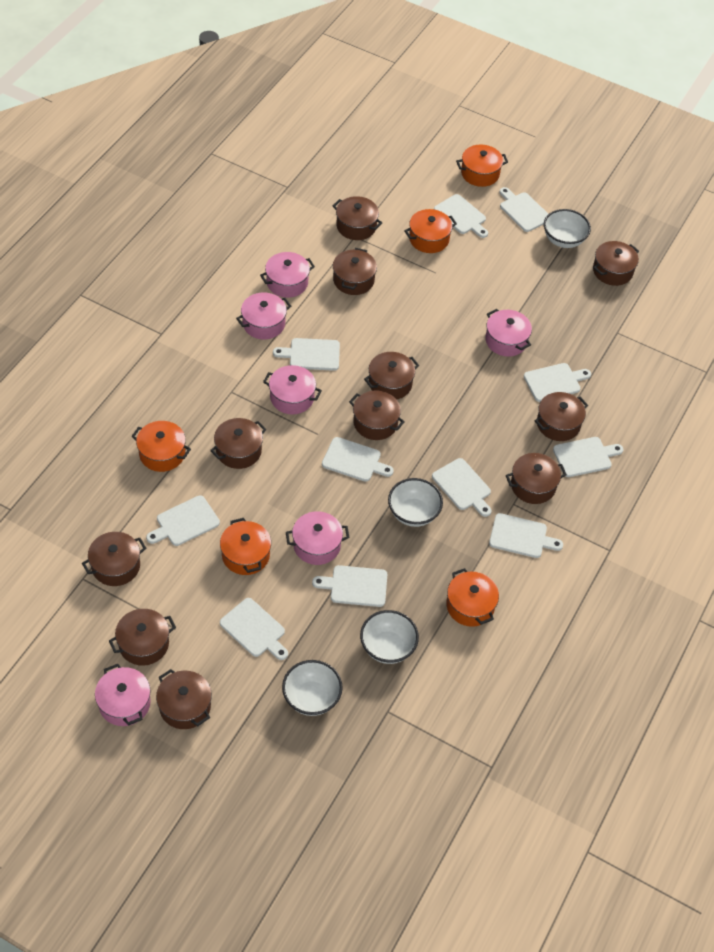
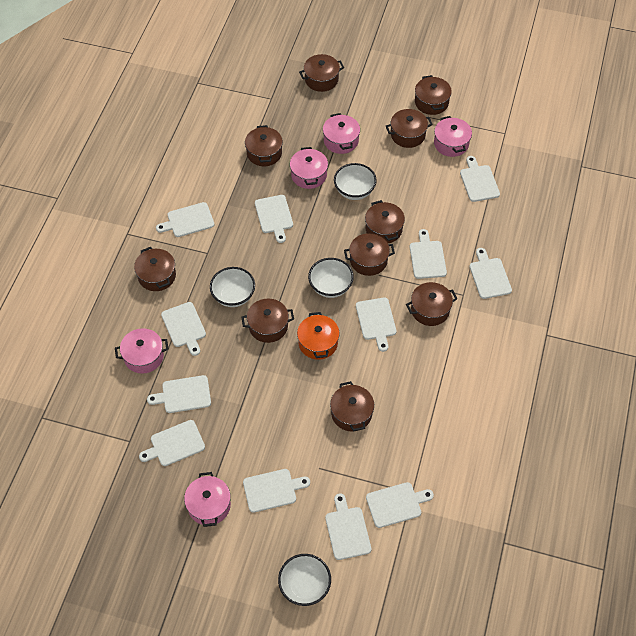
brown pot: [82,532,146,586] [109,609,176,666] [156,669,212,729] [210,418,266,469] [333,196,382,240] [333,248,377,295] [349,391,405,440] [364,352,419,399] [506,453,567,504] [535,392,588,441] [593,241,639,286] = 11 -> [134,247,176,291] [241,299,294,343] [245,125,283,166] [299,54,344,92] [330,381,374,432] [344,233,395,276] [365,200,405,243] [386,109,433,148] [406,282,458,326] [415,75,452,115] = 10
orange pot: [131,421,191,472] [220,518,271,575] [404,209,457,253] [446,568,499,627] [456,145,508,187] = 5 -> [297,312,340,360] = 1
pink pot: [95,664,151,726] [236,293,291,339] [260,252,315,298] [263,365,322,414] [286,511,350,565] [485,309,532,357] = 6 -> [115,328,168,374] [184,472,231,527] [290,147,328,189] [323,113,360,154] [434,116,472,157] = 5
white cutting board: [146,495,220,546] [220,598,288,660] [273,338,340,371] [312,565,387,607] [322,437,394,482] [432,458,491,517] [434,194,488,238] [489,513,563,558] [500,187,548,232] [524,363,591,402] [553,437,624,477] = 11 -> [139,420,205,466] [147,375,211,413] [156,202,214,237] [161,302,206,356] [243,469,310,513] [255,195,293,243] [325,494,371,560] [356,298,397,352] [366,482,434,528] [409,229,447,279] [460,156,500,202] [469,248,512,299] = 12

